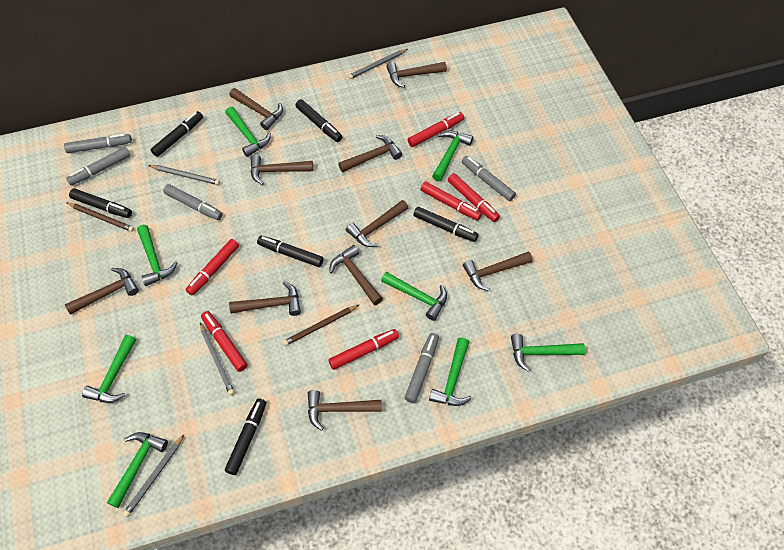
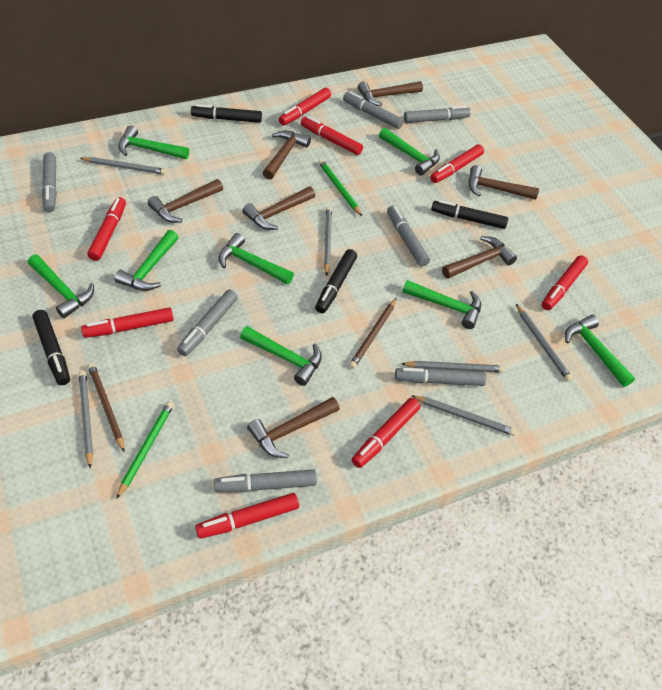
black marker: [69,188,132,218] [151,111,203,157] [225,398,266,475] [257,236,323,267] [295,99,342,142] [414,207,479,242] = 6 -> [32,310,70,385] [191,104,262,123] [315,249,357,313] [431,200,508,229] = 4
brown hammer: [65,268,139,315] [229,88,283,130] [229,281,301,316] [250,154,313,185] [308,390,382,431] [329,245,383,305] [338,135,402,172] [346,200,408,247] [386,62,447,88] [463,251,533,291] = 10 -> [148,179,223,223] [242,187,315,230] [247,397,340,458] [263,131,311,180] [358,81,423,106] [442,236,517,279] [469,165,539,200] = 7
green pencil: none = 0 -> [116,401,174,499] [319,159,362,216] = 2
grey marker: [64,134,132,153] [66,147,130,185] [163,184,223,220] [404,333,439,403] [462,156,516,201] = 5 -> [42,152,57,212] [177,290,238,356] [214,469,317,492] [343,91,404,129] [387,205,430,267] [395,368,486,386] [404,106,471,123] = 7
grey pencil: [123,435,184,517] [148,165,220,185] [200,323,235,396] [348,49,408,79] = 4 -> [79,371,93,468] [80,157,166,175] [324,207,332,276] [401,361,505,373] [412,396,516,436] [516,304,572,381] = 6
red marker: [186,239,239,296] [201,311,248,372] [328,329,399,370] [408,112,464,147] [421,181,482,221] [448,173,500,222] = 6 -> [81,307,174,338] [87,197,126,261] [195,493,299,539] [279,88,331,125] [301,116,363,155] [352,398,420,468] [430,144,484,183] [542,255,588,310] = 8

